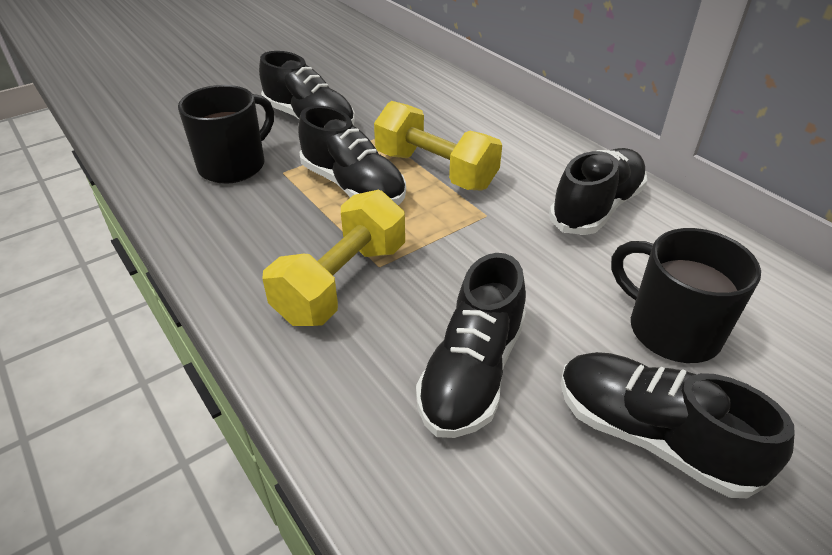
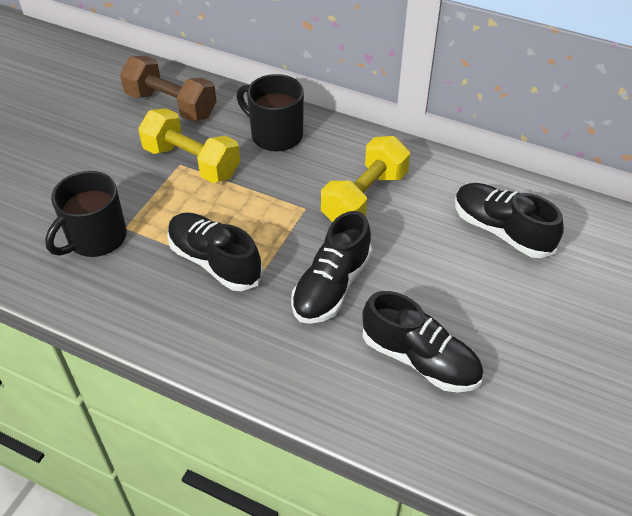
black shoe: [259,51,355,125] [298,106,406,205] [416,253,526,438] [549,148,647,235] [561,352,795,498] = 5 -> [167,213,263,291] [291,211,372,324] [363,291,483,392] [455,183,564,258] = 4
brown dumbbell: none = 0 -> [120,56,217,122] = 1

